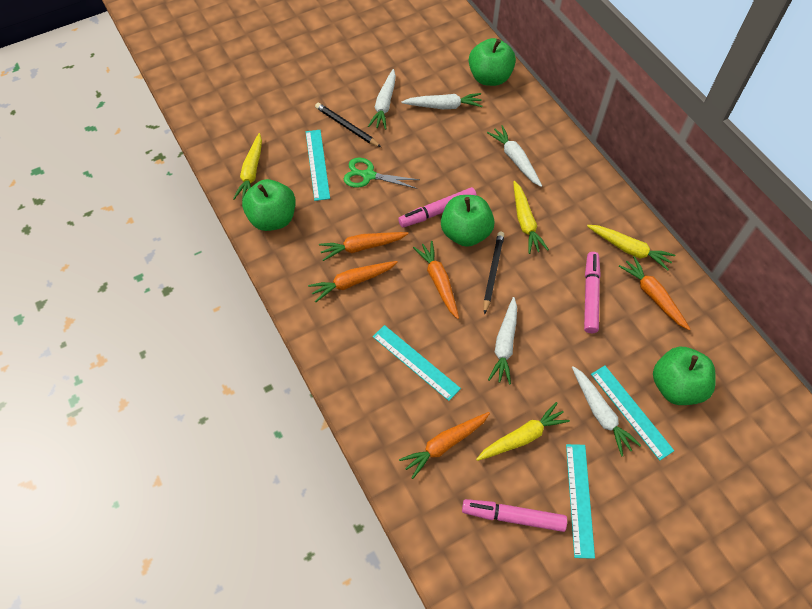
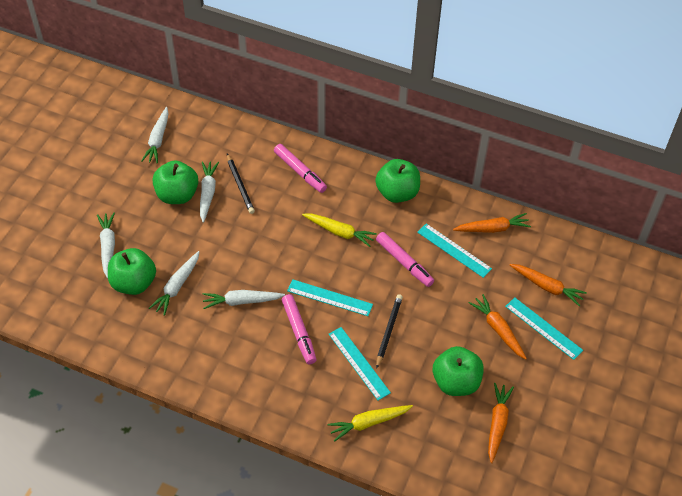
green scissors: [343,158,420,189] = 1 -> none = 0
orange carrot: [308,261,398,302] [319,232,409,261] [399,412,490,479] [413,241,459,319] [619,256,690,330] = 5 -> [453,213,531,233] [469,294,527,360] [488,383,514,463] [510,264,587,306] = 4
yellow carrot: [233,133,262,200] [476,402,570,461] [513,181,549,254] [587,225,675,270] = 4 -> [302,213,377,247] [327,405,413,442] = 2

